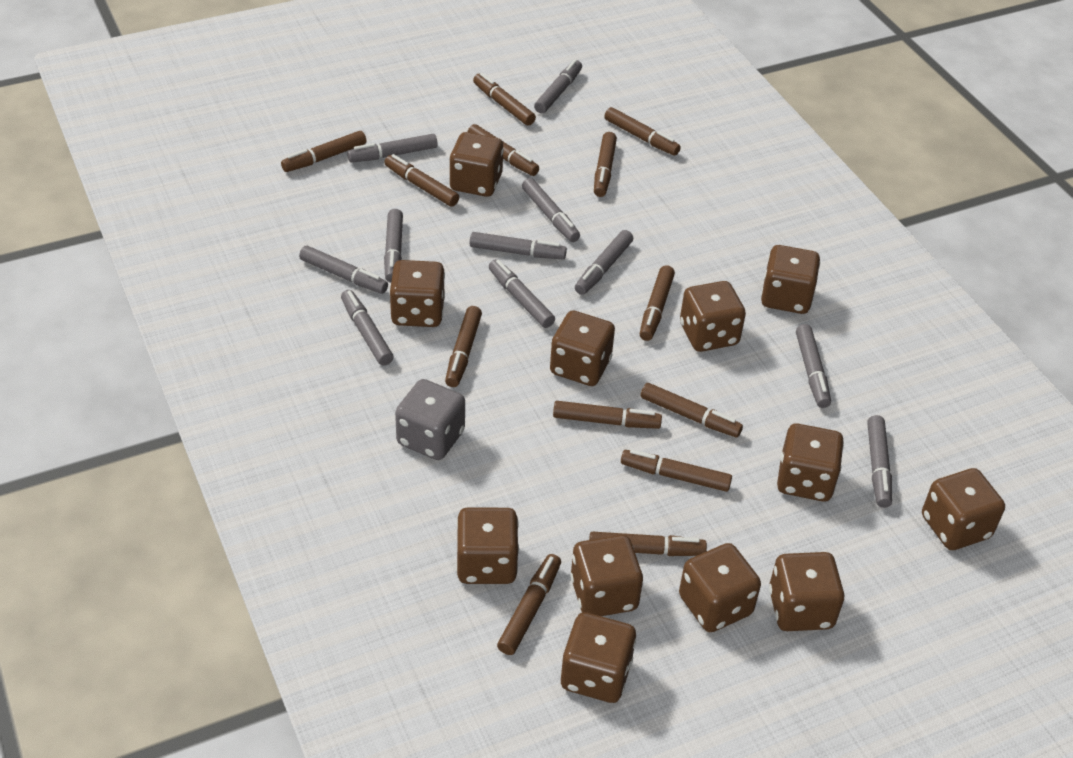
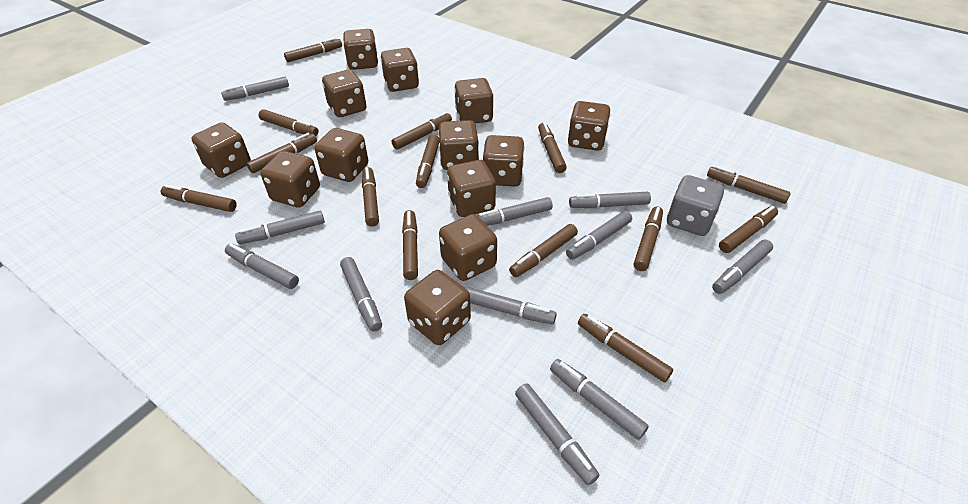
brown dice: [389,260,445,327] [449,132,504,197] [456,507,519,584] [550,310,615,386] [560,612,636,703] [571,535,643,616] [679,543,761,632] [680,281,746,352] [761,245,820,314] [769,552,844,631] [777,423,844,502] [922,468,1005,550] = 12 -> [191,123,251,178] [260,151,320,207] [315,128,368,182] [322,70,366,117] [343,29,378,70] [381,48,419,92] [404,270,471,345] [438,120,479,170] [439,214,497,281] [447,160,496,217] [454,78,493,124] [483,135,524,187] [568,101,610,151] = 13
brown marker: [281,131,366,172] [384,154,459,207] [445,306,482,387] [468,124,539,176] [473,73,536,126] [497,554,561,655] [553,401,662,429] [589,532,707,556] [594,132,617,197] [604,107,681,156] [621,449,732,492] [640,265,675,341] [641,383,743,437] = 13 -> [161,184,237,212] [247,133,317,173] [259,109,319,136] [284,37,342,62] [362,167,379,227] [391,112,452,150] [402,210,418,280] [416,135,439,188] [509,224,578,277] [538,122,567,173] [578,314,673,382] [634,207,663,271] [707,166,791,204] [719,206,778,253] = 14

